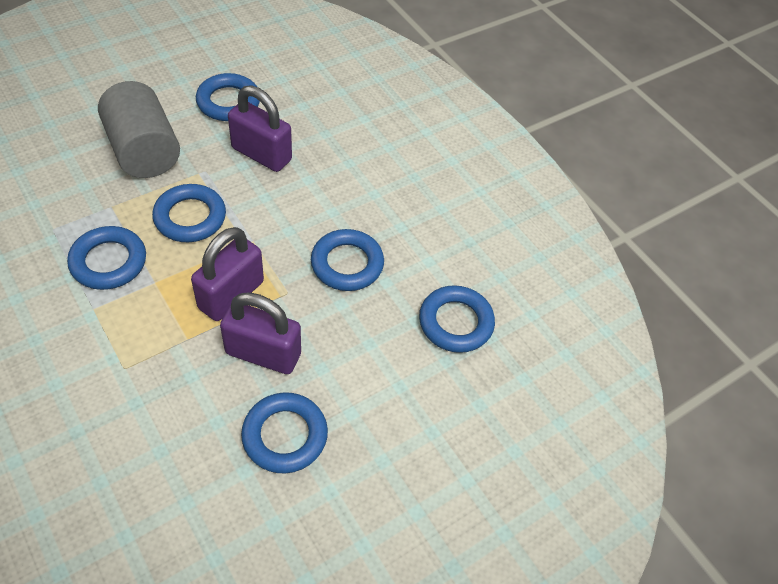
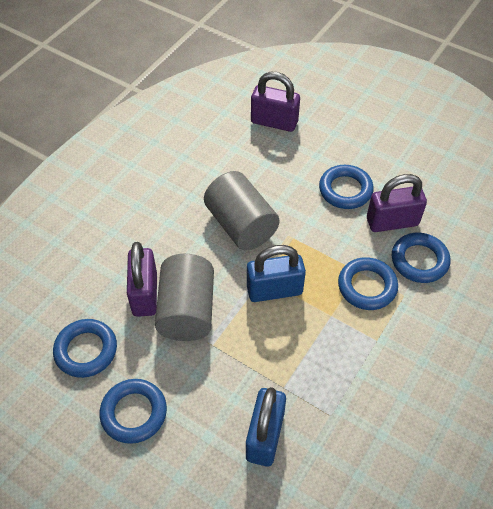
blue padlock: none = 0 -> [246,387,286,467] [247,245,306,302] = 2
blue ring: [67,226,146,290] [152,184,226,242] [196,73,260,121] [241,392,328,473] [311,229,384,291] [419,285,495,353] = 6 -> [53,319,117,378] [99,379,167,444] [319,165,374,209] [338,257,398,310] [392,233,450,283] = 5
grey cylinder: [98,81,180,178] = 1 -> [155,254,214,341] [204,171,280,250] = 2

